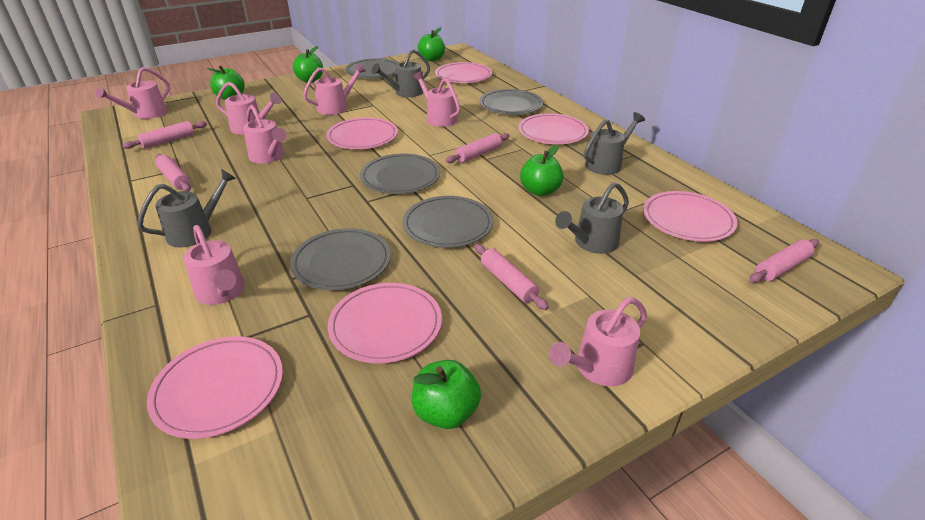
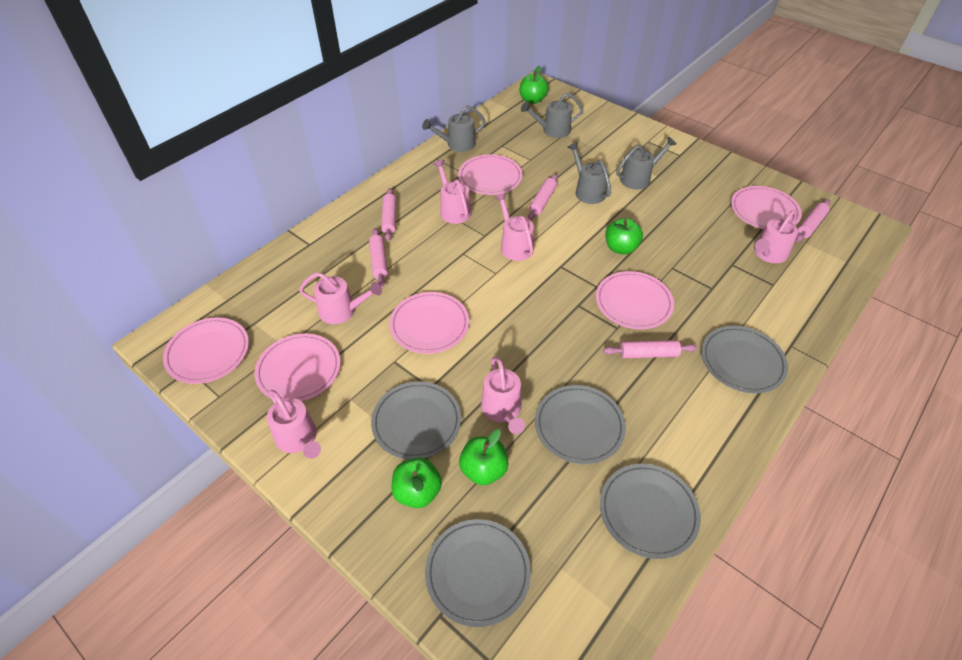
green apple: [207,65,245,100] [293,46,323,83] [412,360,481,429] [418,27,445,61] [520,145,564,196] = 5 -> [392,458,442,508] [459,429,509,485] [520,66,548,104] [605,218,643,254] = 4
pink watering can: [96,67,170,119] [184,225,245,305] [216,82,281,134] [243,105,287,164] [303,64,366,115] [413,71,460,127] [549,297,647,386] = 7 -> [267,390,321,459] [299,272,382,324] [433,160,472,224] [481,357,525,434] [495,193,534,261] [754,210,798,263] = 6

